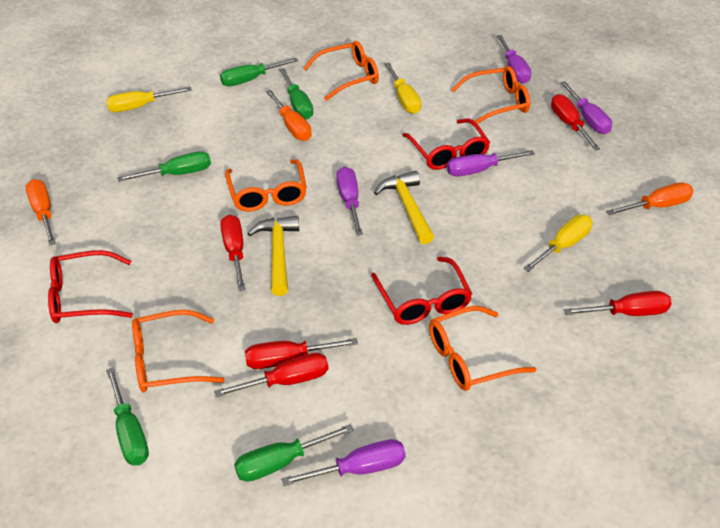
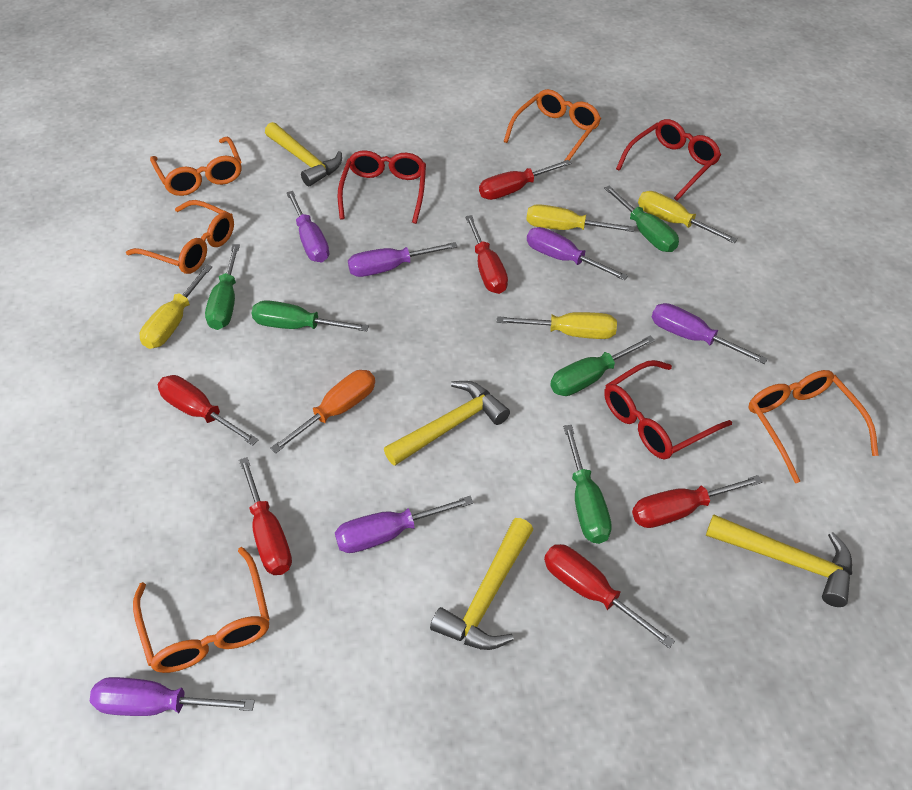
orange screwdriver: [26,179,56,245] [266,90,312,141] [606,183,693,215] = 3 -> [270,370,375,453] = 1
purple screwdriver: [281,439,406,486] [336,167,363,236] [447,150,535,176] [497,35,531,84] [560,81,612,134] = 5 -> [90,677,255,716] [286,191,329,262] [335,496,473,553] [348,242,458,277] [527,227,628,281] [652,303,768,364] = 6
red screwdriver: [214,353,328,397] [221,215,246,291] [245,338,358,369] [551,94,600,150] [564,291,672,316] = 5 -> [158,375,259,446] [239,457,292,575] [465,215,508,294] [479,160,571,200] [544,544,675,648] [632,475,763,528] = 6
yellow hammer: [247,216,299,296] [374,171,434,244] = 2 -> [265,122,342,186] [384,381,510,466] [430,518,534,650] [706,514,852,607] = 4
yellow screwdriver: [106,87,192,112] [385,63,421,114] [523,215,593,272] = 3 -> [139,264,212,349] [497,312,617,339] [526,204,635,232] [638,191,738,243] = 4

